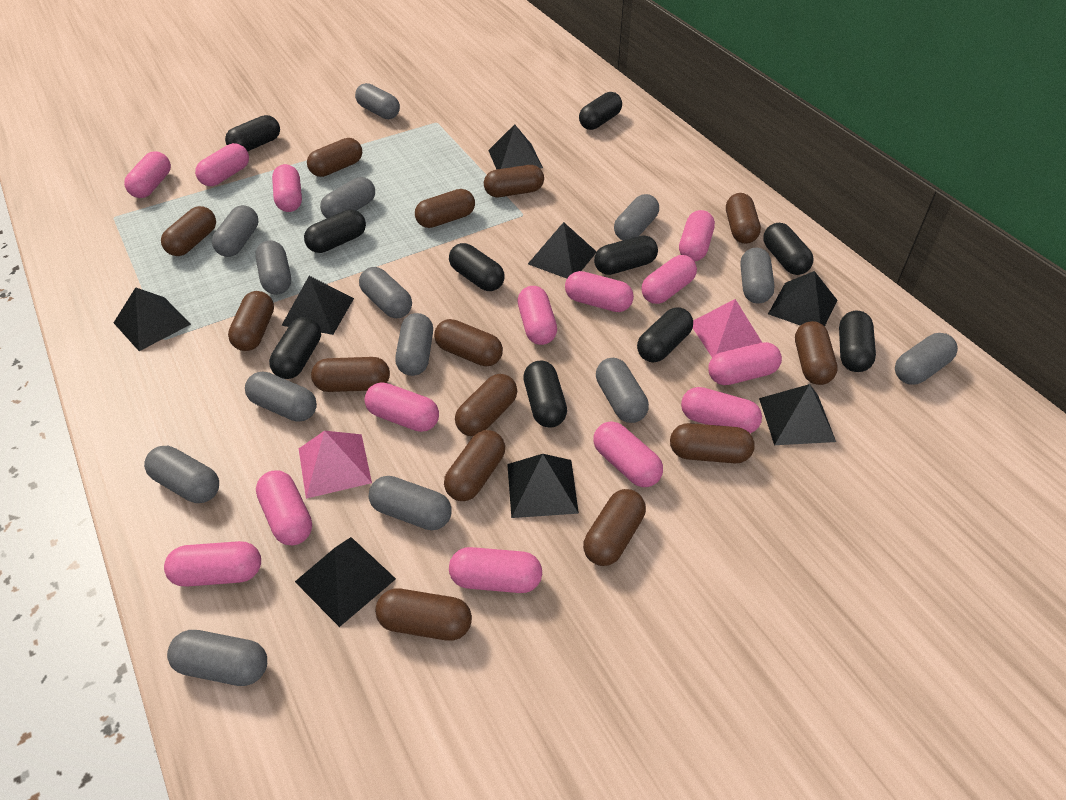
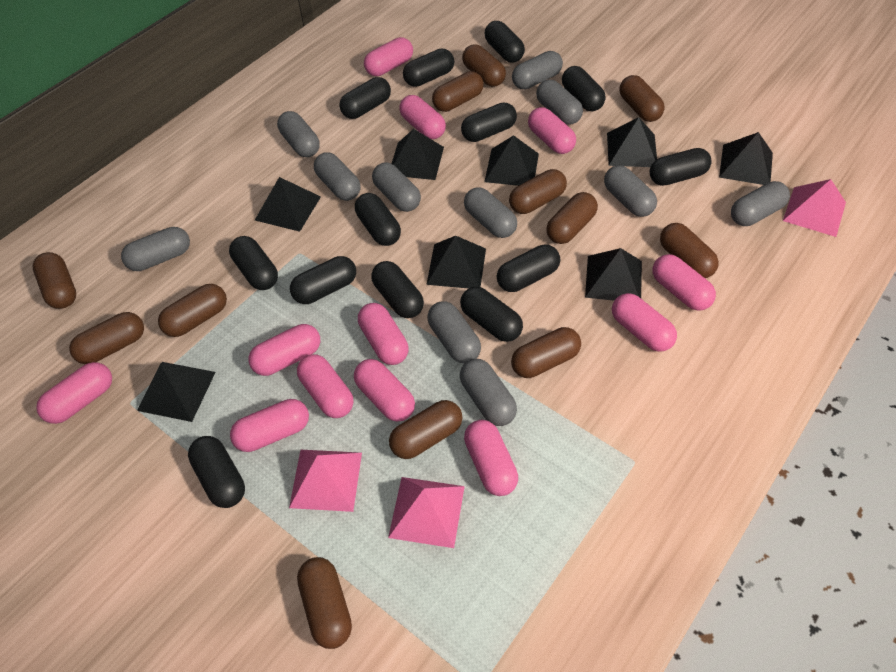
black capsule: [225,115,280,152] [269,317,321,379] [304,209,366,253] [449,243,505,291] [523,361,567,428] [579,92,622,130] [594,235,658,275] [637,307,693,362] [763,223,814,275] [839,311,876,372] = 10 -> [188,436,245,508] [229,236,278,290] [290,256,356,304] [339,77,391,119] [355,193,401,246] [371,261,424,318] [403,49,454,87] [460,287,523,342] [461,102,517,142] [485,21,525,63] [497,245,560,292] [562,66,605,111] [650,148,711,186] = 13
brown capsule: [161,206,216,256] [228,291,274,351] [307,138,362,177] [311,357,390,392] [375,588,472,641] [415,189,475,228] [434,319,503,366] [444,430,505,501] [455,374,517,436] [484,165,544,197] [583,489,646,566] [670,423,755,463] [726,193,761,244] [795,321,838,385] = 14 -> [33,252,76,309] [69,312,144,364] [158,284,227,337] [297,557,352,649] [389,400,463,459] [432,71,484,112] [462,44,506,87] [509,169,567,214] [511,327,581,378] [546,192,598,244] [620,75,665,122] [660,223,719,278] = 12
grey capsule: [144,446,219,503] [167,630,267,686] [212,205,258,257] [245,372,317,422] [255,240,291,294] [320,177,375,218] [355,83,400,119] [359,267,412,318] [369,476,451,530] [395,313,433,376] [596,358,649,423] [614,194,659,240] [740,248,775,303] [895,333,958,385] = 14 -> [121,227,190,271] [277,111,320,157] [314,152,361,201] [372,162,421,212] [428,301,481,363] [460,359,517,426] [464,187,517,238] [512,51,563,89] [536,80,583,125] [604,165,657,217] [731,181,790,226] = 11
pink capsule: [124,151,171,198] [164,541,261,587] [195,143,249,186] [256,470,312,545] [272,164,302,212] [365,382,439,432] [449,547,542,593] [518,286,557,345] [565,271,634,312] [593,421,663,487] [641,255,697,304] [679,210,715,262] [681,387,762,433] [708,342,782,385] = 14 -> [36,362,112,424] [230,399,309,452] [248,324,320,376] [297,354,353,418] [354,359,415,422] [358,303,408,365] [364,37,413,76] [399,95,446,139] [464,420,518,496] [528,107,576,154] [612,293,677,352] [653,254,716,311] = 12
pink pyramid: [299,431,372,499] [693,299,762,358] = 2 -> [289,450,362,512] [388,477,465,548] [783,179,846,237] = 3

